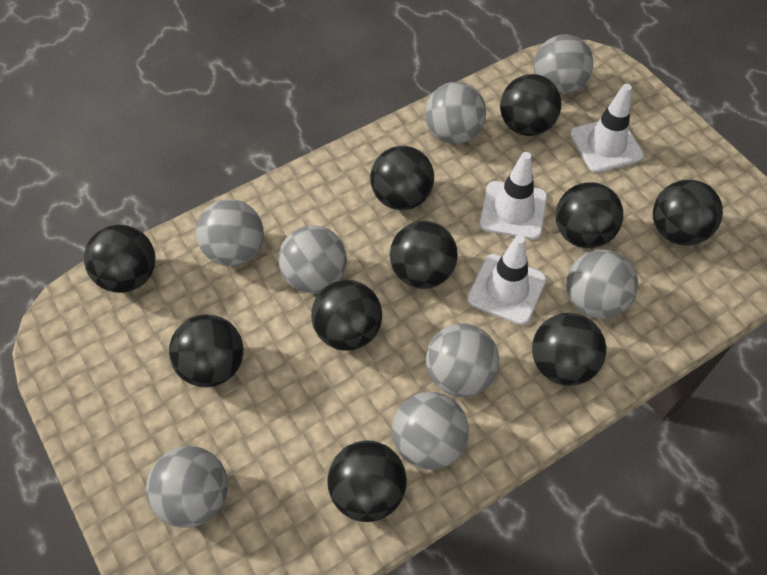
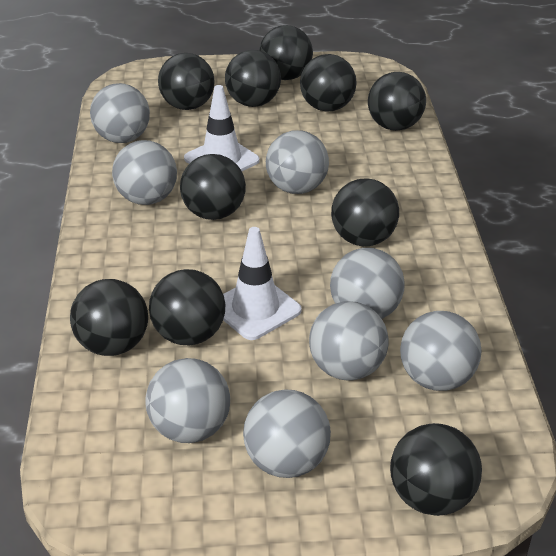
white traffic cone: [467,235,546,325] [480,152,547,240] [570,84,644,173] = 3 -> [184,85,260,171] [223,227,301,340] = 2

